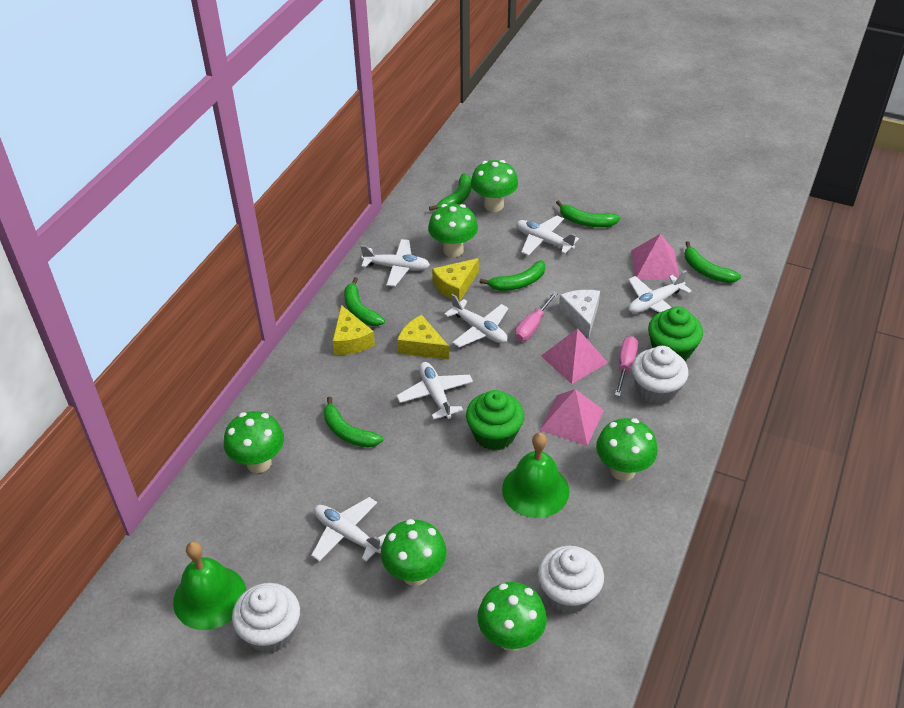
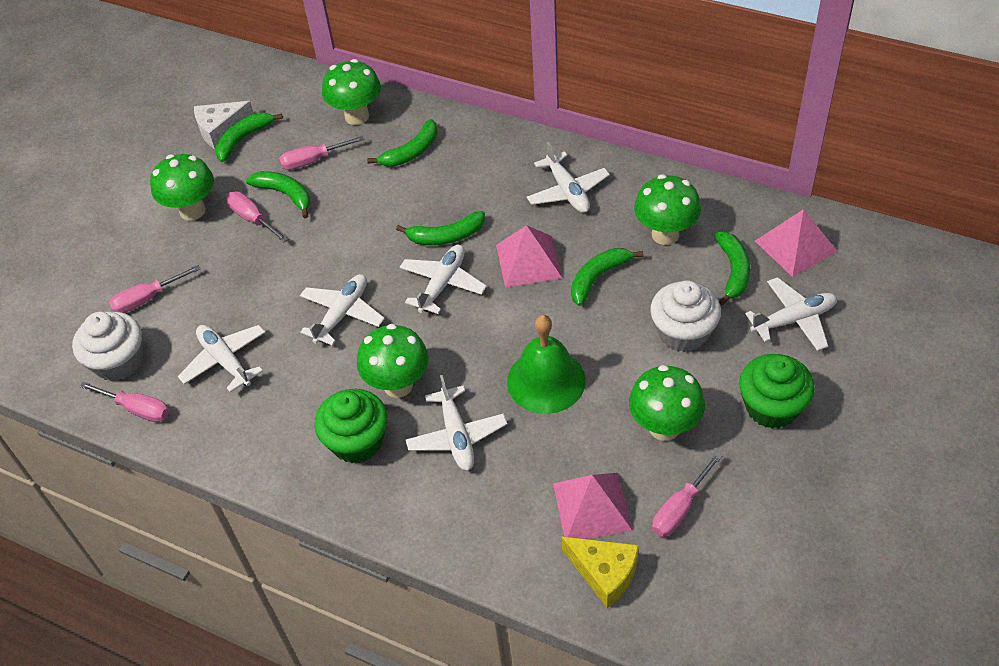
green bell: [173,541,246,630] [502,432,569,518] = 2 -> [507,315,586,414] = 1
green mushroom: [224,411,284,473] [381,519,447,586] [428,204,478,257] [471,160,518,212] [477,582,547,651] [596,418,658,481] = 6 -> [150,154,214,221] [322,59,381,125] [357,324,429,398] [629,365,705,441] [634,174,701,245] = 5
pink screwdriver: [515,292,558,341] [615,336,638,396] = 2 -> [80,382,169,422] [109,265,201,313] [226,191,288,242] [279,136,364,170] [652,452,723,537] = 5
white cupcake: [232,583,300,653] [538,546,604,614] [632,346,688,405] = 3 -> [72,312,143,381] [650,280,721,352] = 2
yellow cheese: [332,305,375,355] [397,315,449,360] [432,258,479,302] = 3 -> [562,537,639,608] = 1

